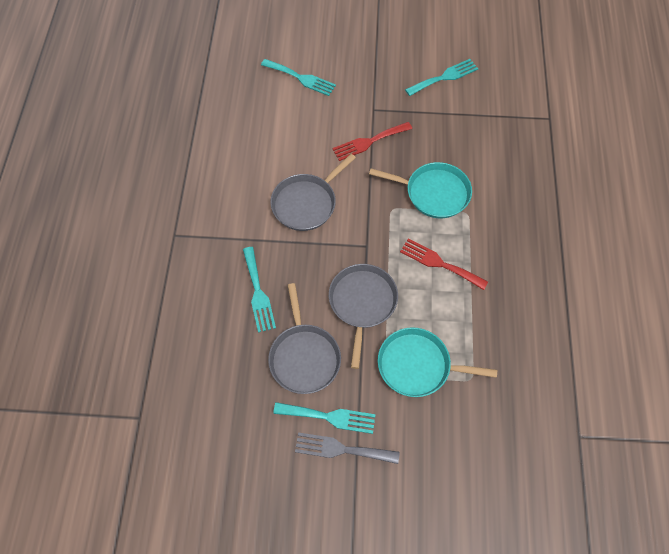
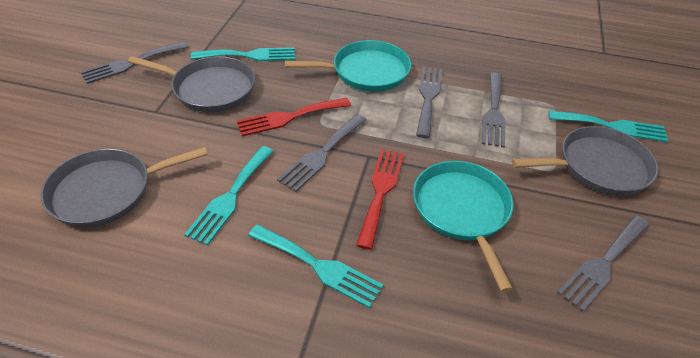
grey fork: [295,432,400,464] = 1 -> [81,41,188,84] [277,114,367,192] [416,67,442,138] [482,72,505,148] [557,215,649,312] = 5

